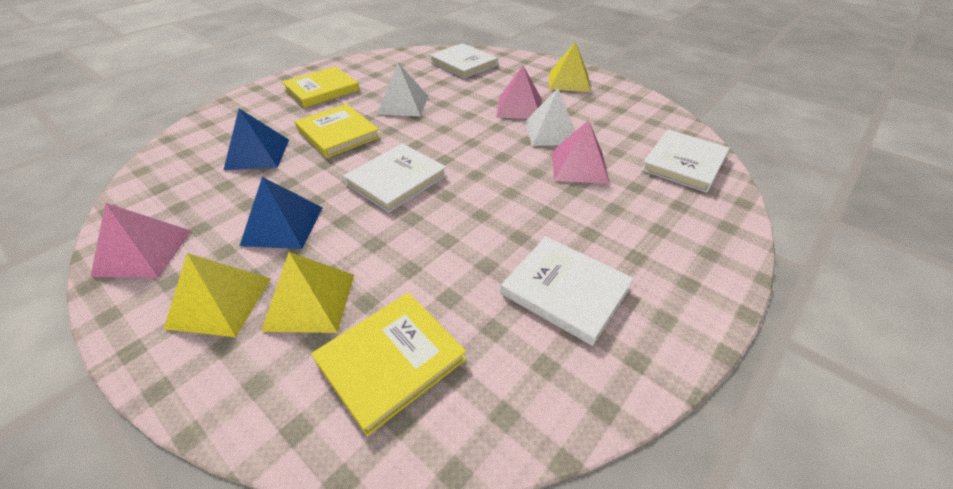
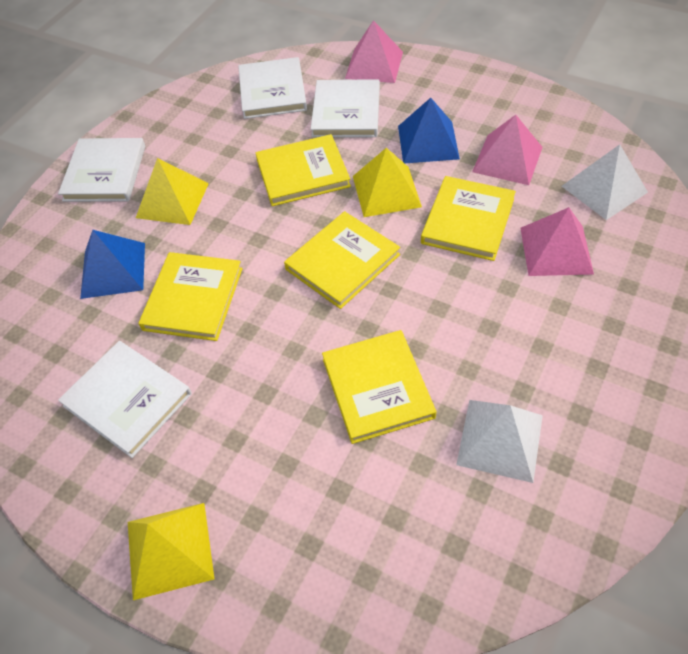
yellow book: [282,66,360,108] [295,104,380,158] [311,293,466,436] = 3 -> [139,252,242,341] [256,134,351,206] [284,211,400,309] [322,330,436,444] [421,176,516,261] = 5

